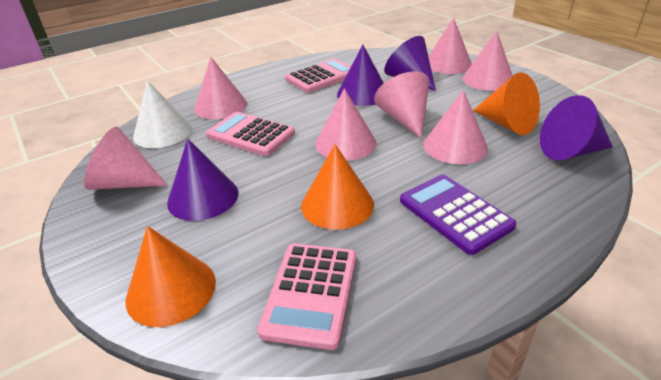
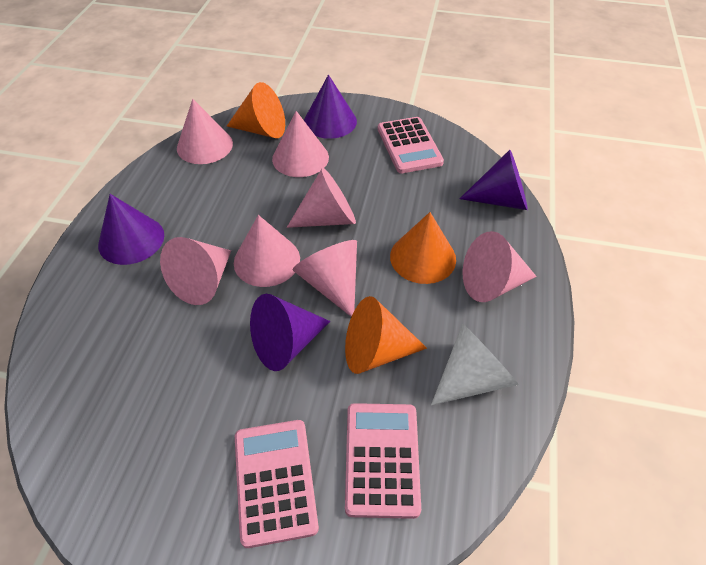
purple calculator: [400,175,516,255] = 1 -> none = 0

